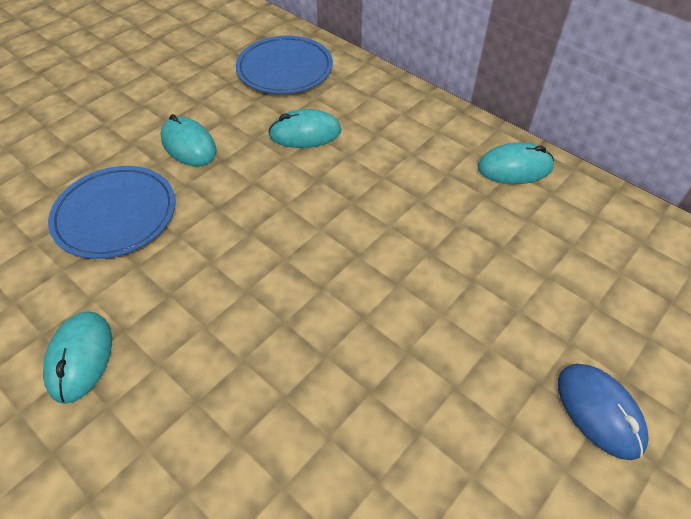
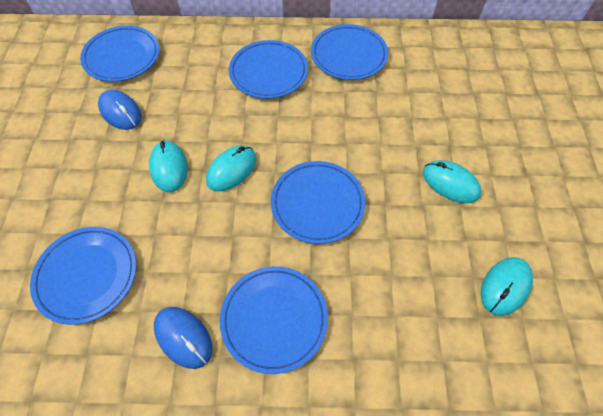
blue mouse: [558,364,649,460] = 1 -> [98,90,142,130] [154,307,212,369] = 2
blue plate: [48,166,175,259] [236,36,333,94] = 2 -> [30,227,136,325] [80,26,160,82] [220,266,328,374] [229,40,308,99] [271,161,365,244] [311,24,388,80] = 6

